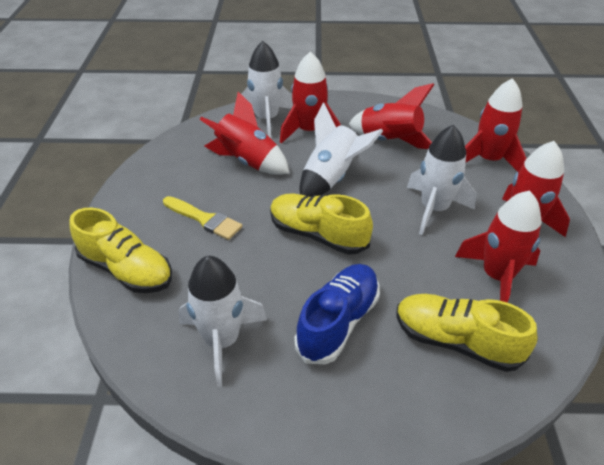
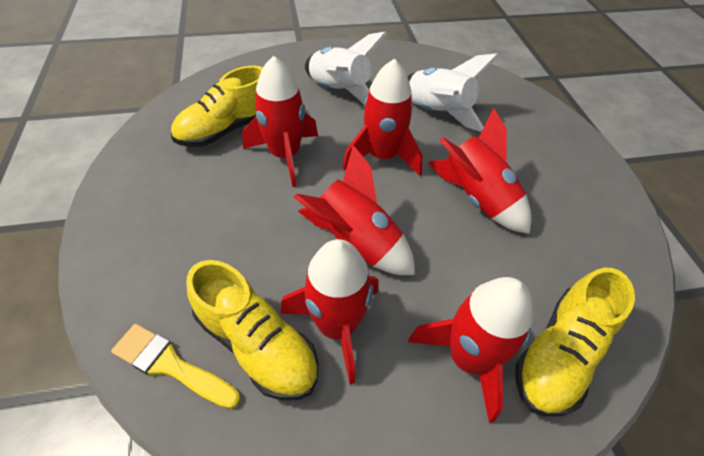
blue shoe: [295,264,380,364] = 1 -> none = 0
white rocket: [178,256,267,387] [241,41,293,138] [299,103,383,197] [407,125,477,235] = 4 -> [305,31,387,104] [407,53,499,132] = 2

